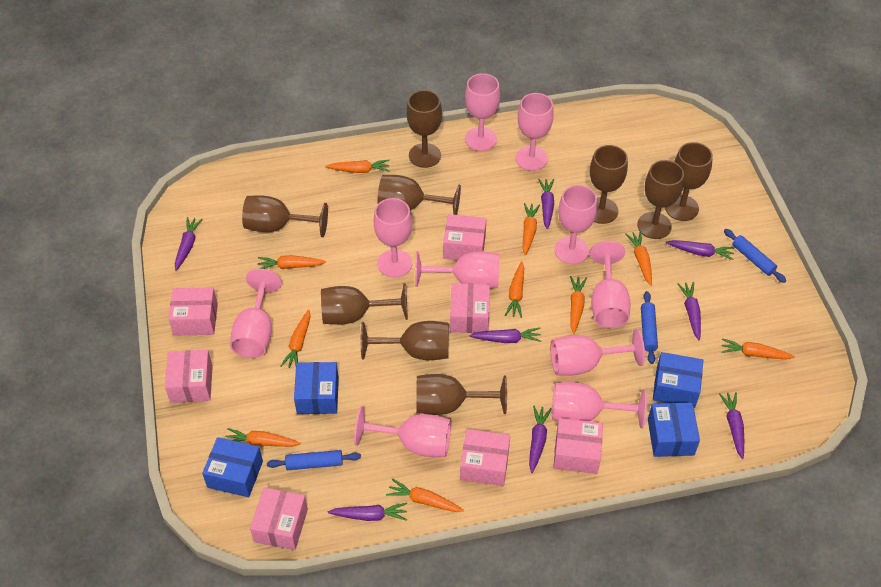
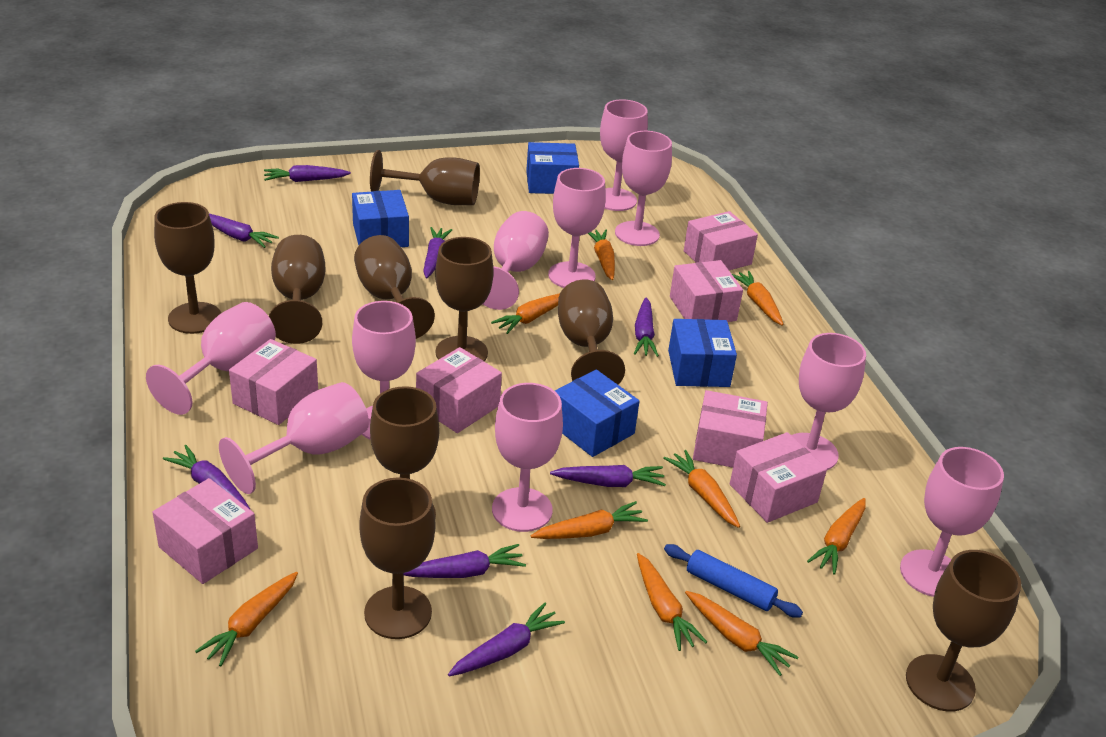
blue rolling pin: [267,450,361,470] [641,291,658,364] [724,229,786,283] = 3 -> [664,544,803,618] = 1
orange carrot: [225,428,301,447] [258,255,326,269] [281,310,311,368] [325,160,389,173] [386,479,464,512] [505,261,524,318] [523,203,540,256] [570,276,587,334] [625,231,652,286] [721,338,795,359] = 10 -> [195,572,298,666] [491,293,560,334] [531,501,648,539] [588,230,615,280] [637,553,707,651] [664,450,740,528] [685,591,799,676] [732,271,784,326] [807,498,866,575] = 9

